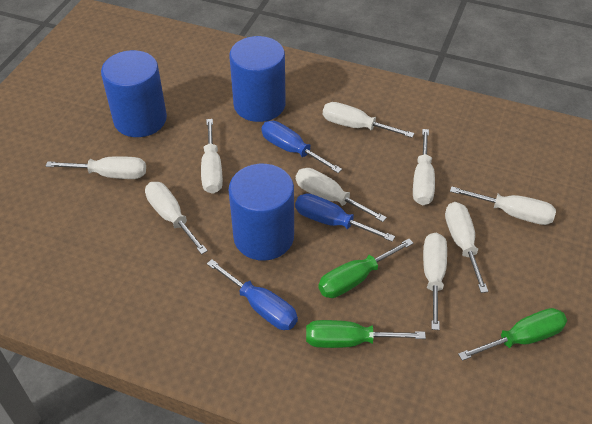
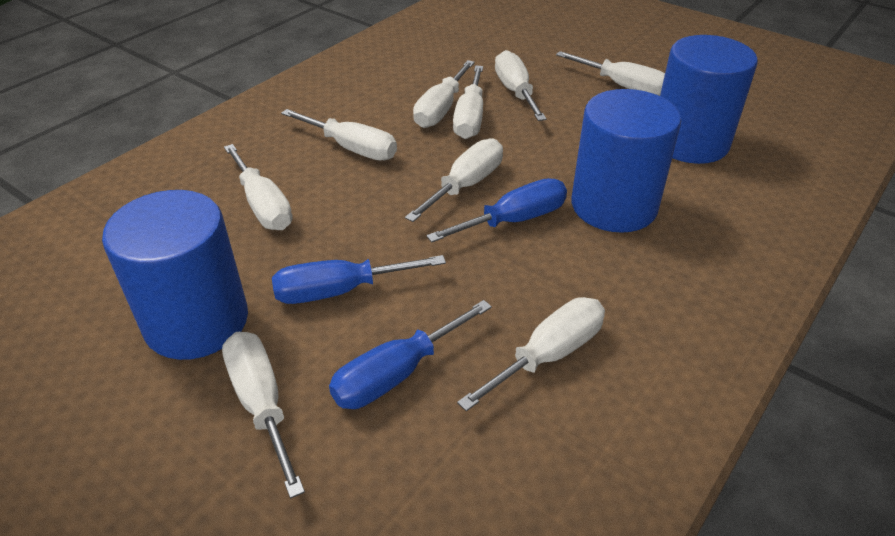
green screwdriver: [306,320,426,348] [318,239,413,298] [458,308,567,361] = 3 -> none = 0

